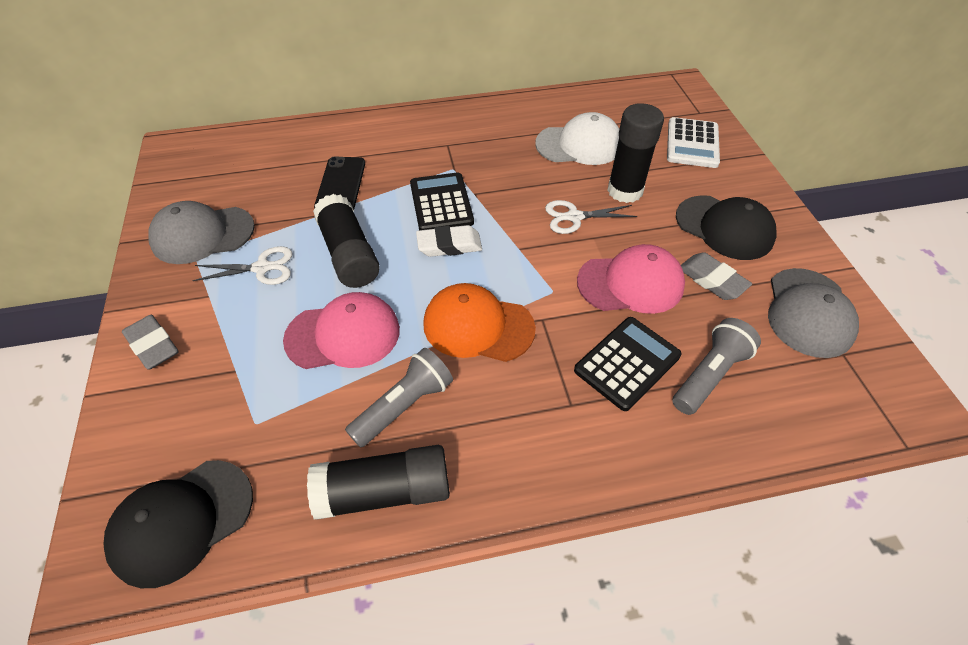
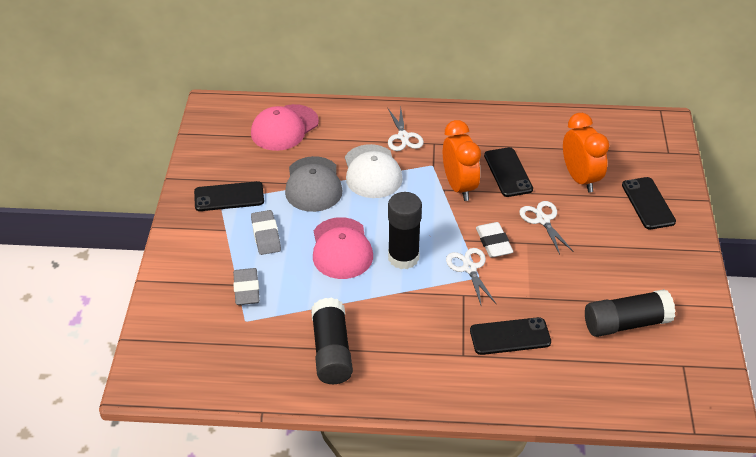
black calculator: [410,172,474,230] [574,317,682,411] = 2 -> none = 0
black cap: [103,460,253,588] [676,195,777,260] = 2 -> none = 0
black phone: [314,157,365,209] = 1 -> [194,181,264,211] [470,317,551,355] [484,147,533,197] [622,177,676,229] = 4
grey cap: [148,201,255,264] [768,268,859,358] = 2 -> [285,156,343,212] = 1
grey flashlight: [345,348,453,448] [672,318,761,415] = 2 -> none = 0
orange cap: [423,283,536,362] = 1 -> none = 0
orange clock: none = 0 -> [443,120,481,201] [563,113,609,193] = 2
white calculator: [667,117,720,168] = 1 -> none = 0
white scissors: [192,246,293,285] [545,200,637,234] = 2 -> [388,107,424,151] [446,248,496,307] [519,201,574,254] = 3

